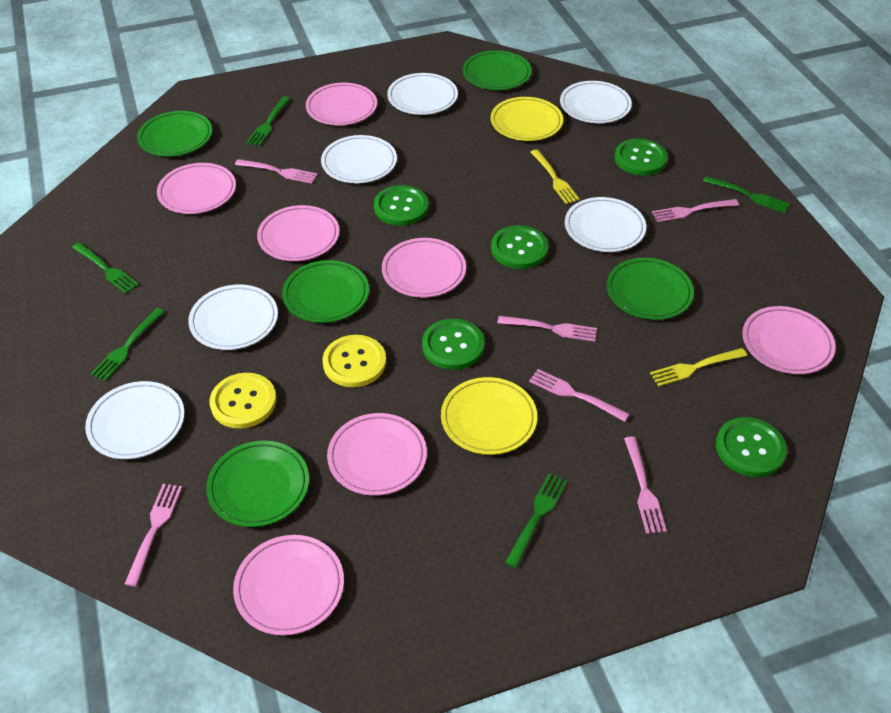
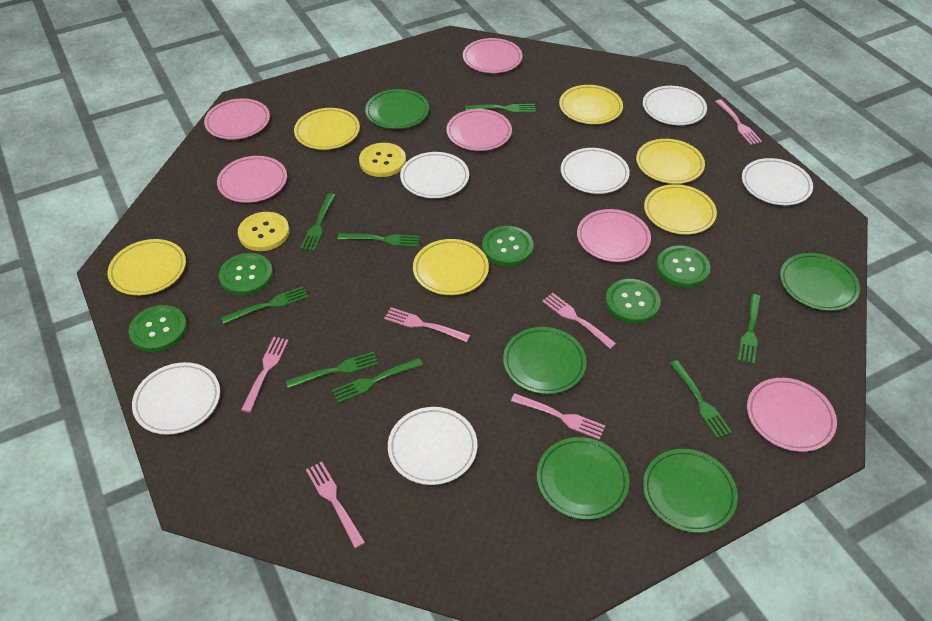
green fork: [72,242,139,294] [90,308,165,381] [246,96,290,146] [505,473,567,568] [703,176,790,213] = 5 -> [221,286,308,324] [286,351,379,389] [300,193,335,251] [332,358,423,403] [338,233,420,247] [465,104,536,113] [670,360,732,439] [738,294,761,364] = 8
pink plate: [157,163,236,214] [233,535,344,636] [257,205,339,261] [306,83,377,126] [327,413,427,496] [382,238,466,298] [742,306,835,374] = 7 -> [204,98,270,140] [217,156,287,203] [447,109,512,151] [463,38,522,73] [577,209,651,262] [747,378,837,452] = 6
yellow fork: [531,149,580,204] [650,348,747,386] = 2 -> none = 0
yellow plate: [441,377,537,455] [491,97,563,141] = 2 -> [108,239,186,296] [294,108,360,150] [413,239,489,295] [559,85,623,124] [636,139,705,184] [644,184,717,235] = 6

